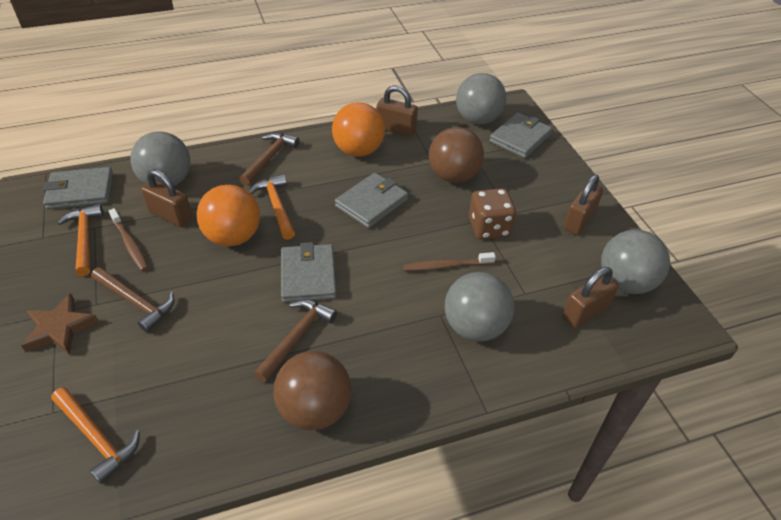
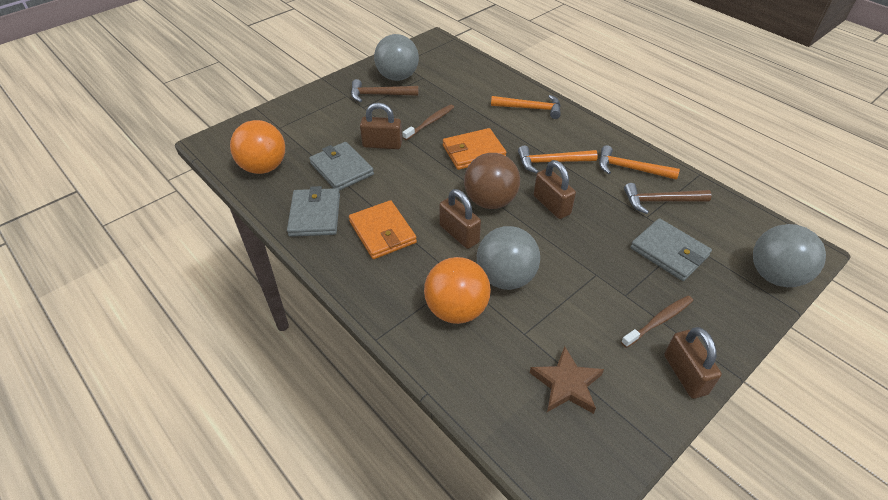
brown ball: [273,351,352,430] [429,127,484,183] = 2 -> [464,153,520,209] = 1
brown dice: [469,188,516,239] = 1 -> none = 0
brown hammer: [91,267,174,333] [239,132,300,186] [254,299,337,382] = 3 -> [351,79,419,102] [624,183,712,214] = 2
grey ball: [130,131,191,186] [445,272,515,341] [456,73,506,124] [601,229,670,294] = 4 -> [374,34,419,81] [477,226,540,290] [753,224,826,287] = 3
grey wallet: [43,167,113,209] [281,242,337,302] [335,173,408,228] [489,112,553,158] = 4 -> [287,186,340,237] [309,142,374,191] [630,218,712,281] = 3
orange wallet: none = 0 -> [349,200,417,259] [443,128,507,170] = 2

